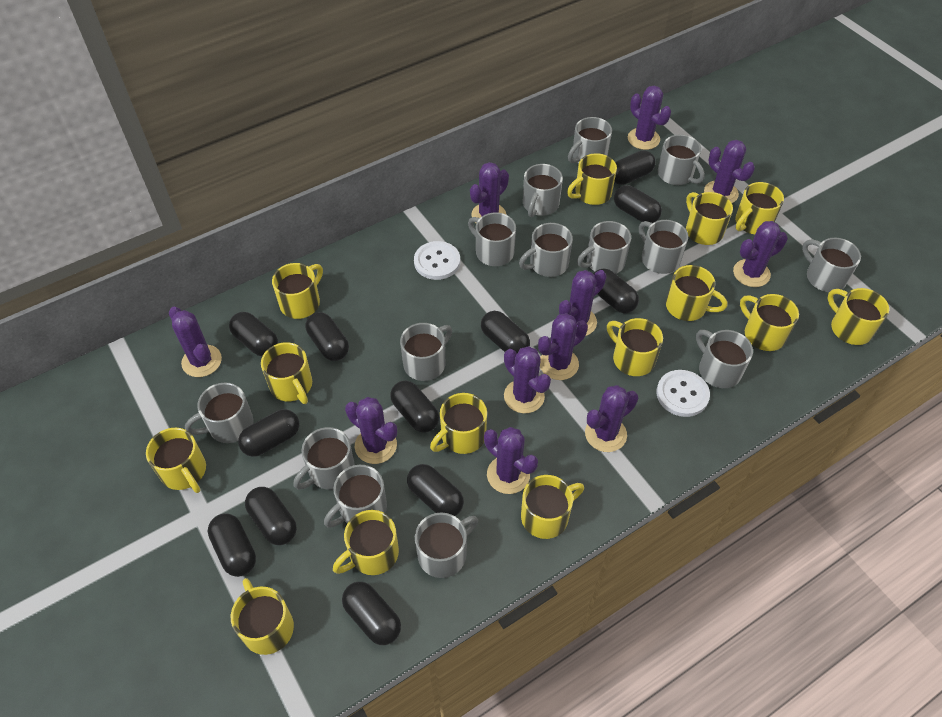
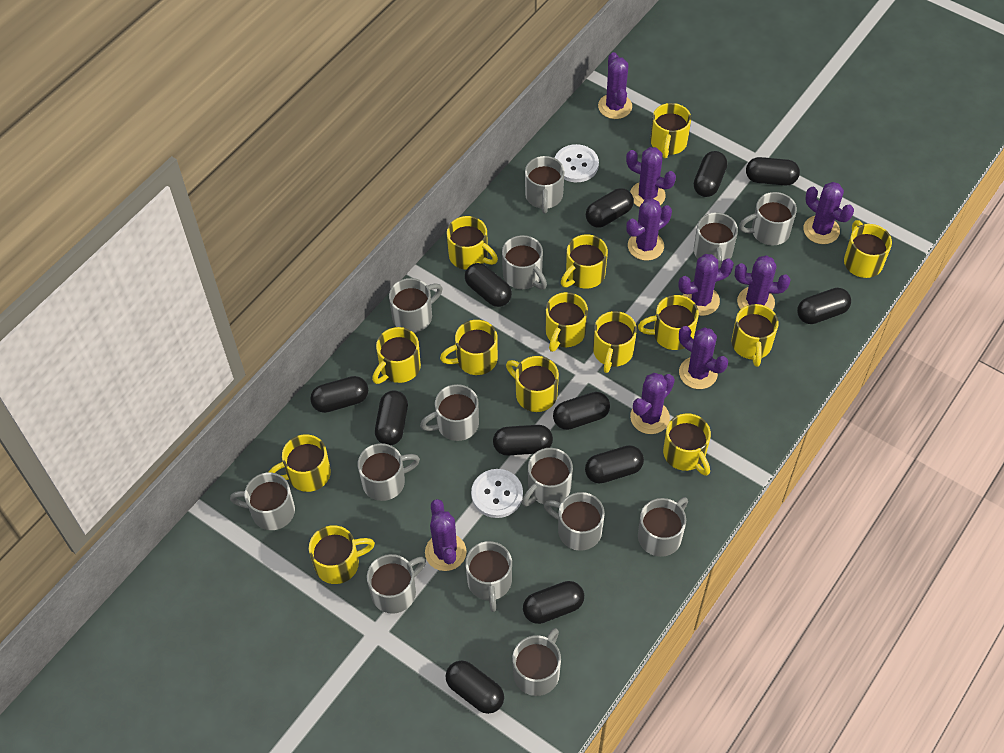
purple cactus: [169,307,222,377] [345,397,397,464] [470,162,509,223] [484,427,538,494] [504,346,551,413] [538,313,588,380] [559,270,607,336] [585,385,638,452] [628,86,671,150] [704,140,755,203] [733,221,788,287] = 11 -> [425,499,467,571] [598,52,632,119] [626,147,676,207] [626,198,672,261] [630,373,675,434] [678,254,734,316] [679,326,728,389] [735,255,790,310] [803,182,854,244] = 9

